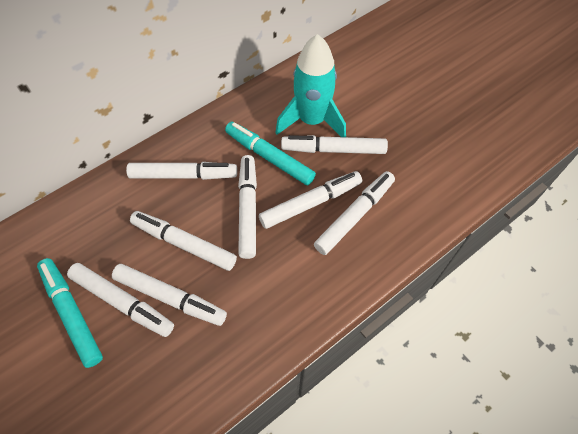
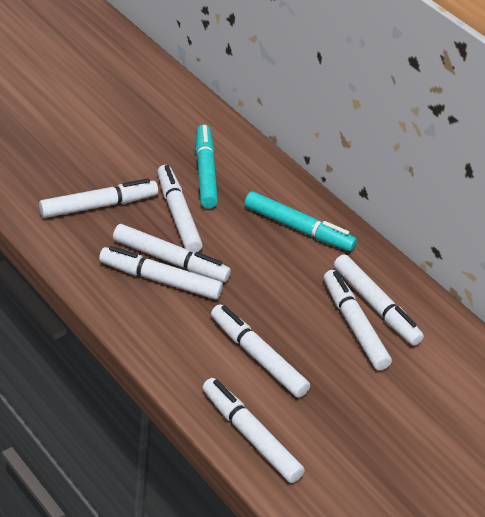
turquoise rocket: [275,34,346,137] = 1 -> none = 0

